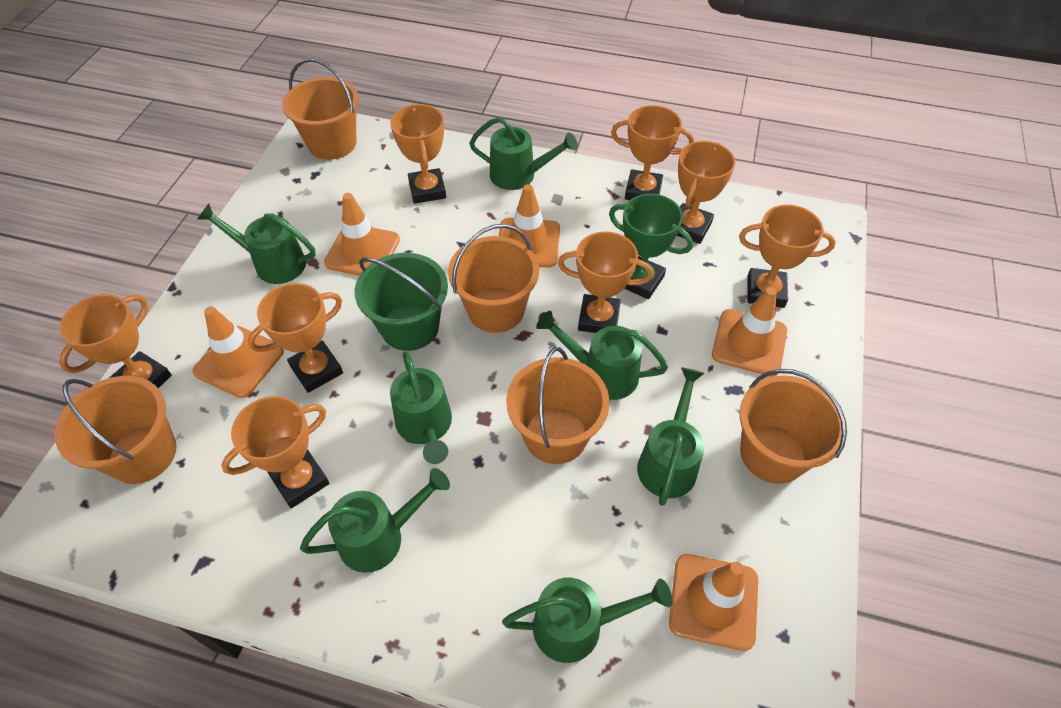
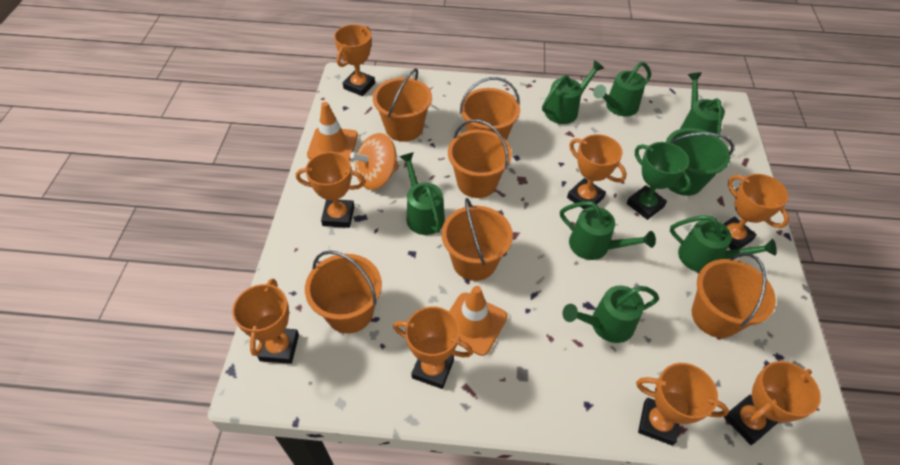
orange bucket: [55,376,176,484] [282,58,359,160] [448,224,539,333] [506,347,609,464] [740,369,847,484] = 5 -> [305,250,382,333] [373,69,432,142] [442,198,513,281] [448,119,512,198] [460,77,520,141] [692,253,776,338] = 6
orange spinning top: none = 0 -> [350,133,399,190] = 1
orange traffic cone: [192,306,284,398] [324,193,400,276] [499,184,560,268] [669,554,758,651] [712,287,787,377] = 5 -> [307,102,358,161] [449,286,507,356] = 2

